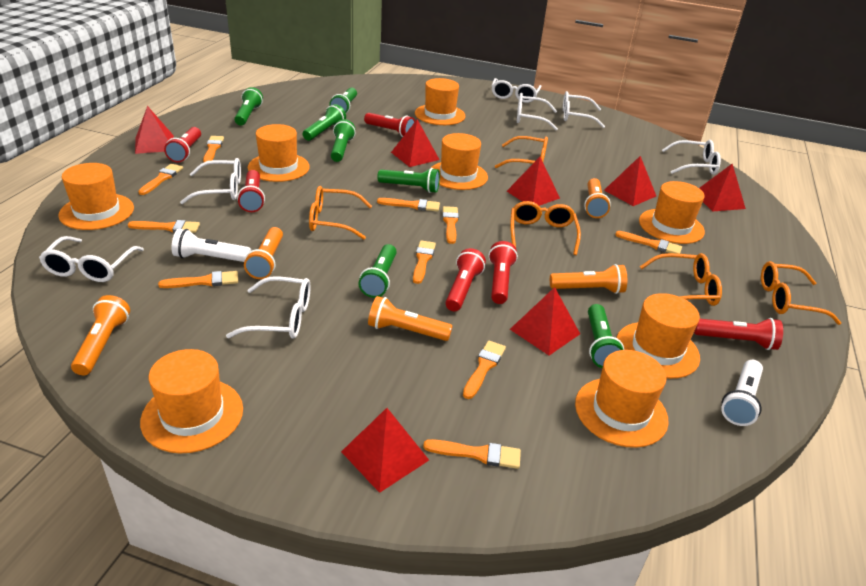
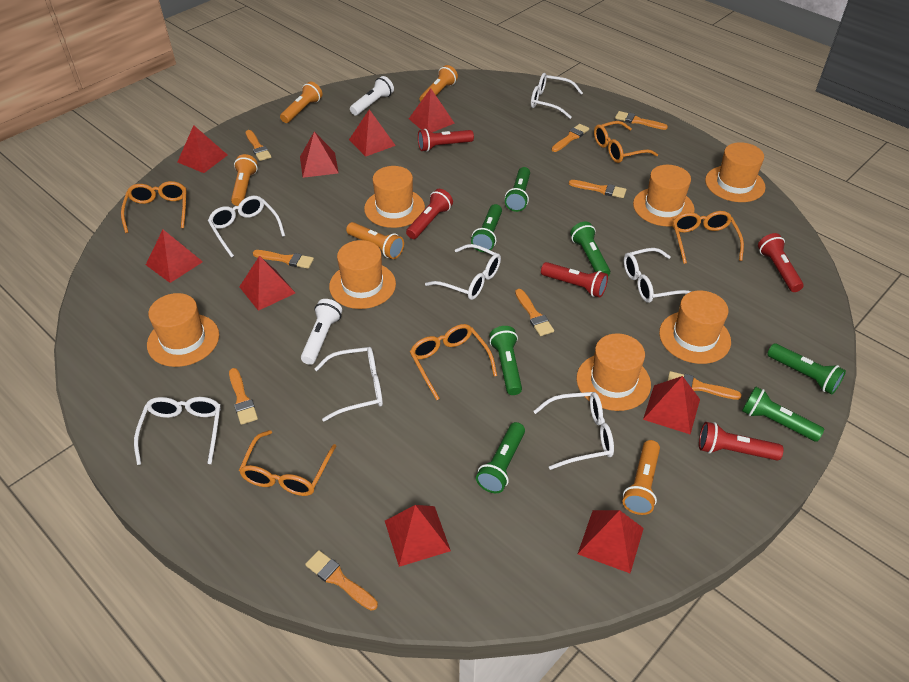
orange brush: [128,220,200,233] [138,164,183,195] [158,271,238,288] [203,136,224,162] [377,198,440,212] [413,241,436,284] [423,439,521,469] [443,206,459,244] [463,341,506,399] [615,231,682,254] = 10 -> [229,368,258,425] [246,130,271,161] [253,250,314,269] [305,550,378,611] [515,289,554,336] [552,124,589,152] [569,180,626,198] [615,111,668,130] [667,371,742,400] = 9
orange hat: [58,163,134,230] [140,349,243,454] [248,124,310,182] [415,78,465,125] [431,133,488,190] [575,350,669,448] [616,293,700,379] [639,181,705,244] = 8 -> [147,293,219,367] [329,240,396,309] [364,166,425,228] [576,334,651,411] [633,165,695,226] [659,291,731,364] [705,142,766,202] = 7
red flashlight: [164,127,201,162] [237,170,265,212] [364,113,415,137] [445,248,486,311] [488,241,518,304] [694,318,783,350] = 6 -> [406,189,453,239] [418,129,474,152] [541,262,608,297] [699,422,784,460] [758,233,804,292] = 5
red pyramid: [135,106,174,154] [341,408,429,493] [391,119,440,167] [507,157,560,206] [510,287,580,355] [604,156,656,206] [699,164,746,211] = 7 -> [146,230,203,283] [178,125,227,173] [239,256,295,311] [300,132,339,178] [349,109,396,157] [385,505,451,567] [409,88,455,132] [578,510,644,573] [643,376,700,434] = 9

